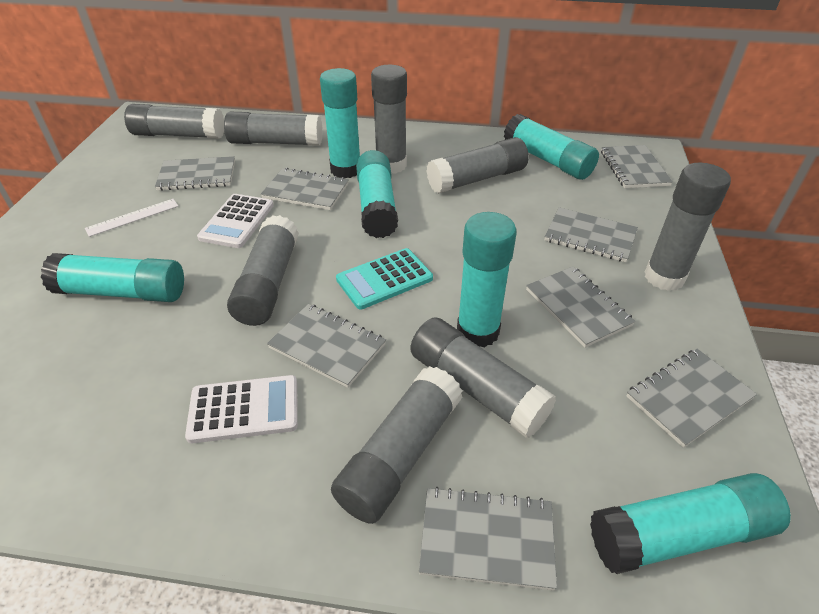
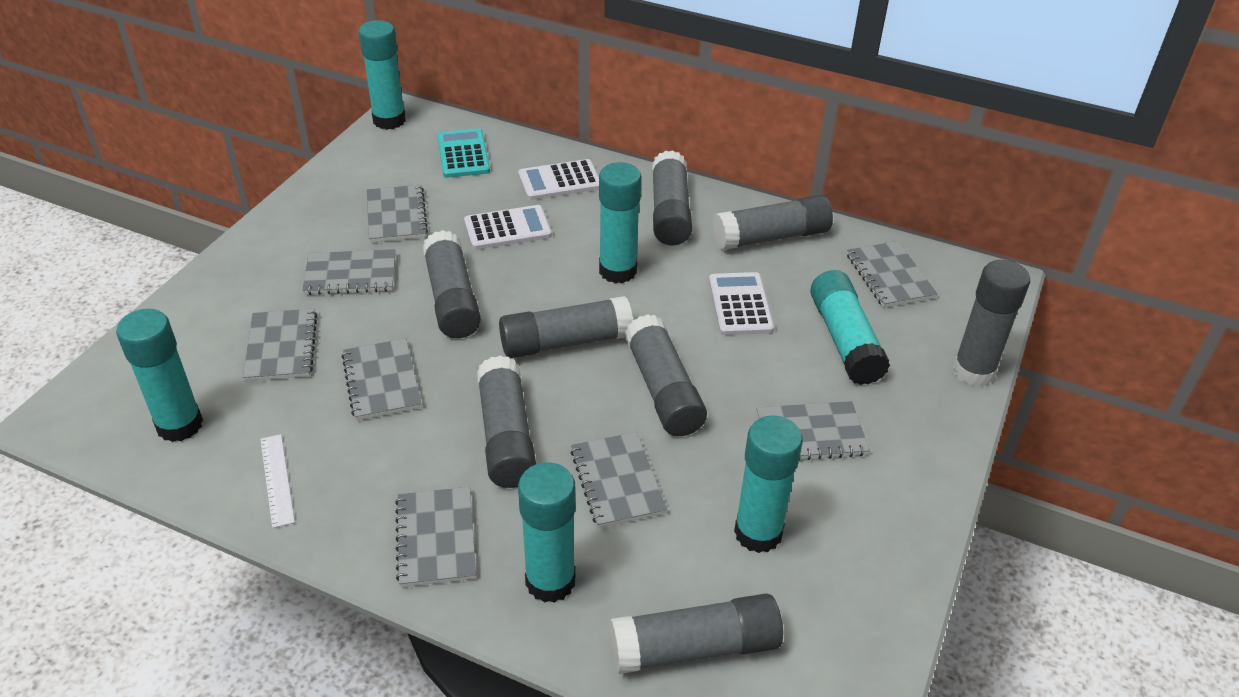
white calculator: [185,375,298,443] [197,194,274,248] = 2 -> [464,205,552,250] [518,159,599,200] [709,272,774,335] = 3

